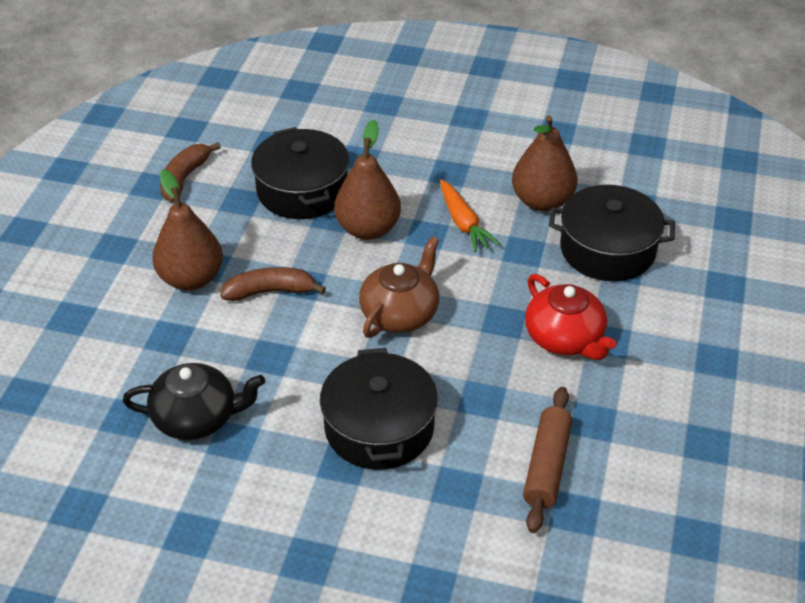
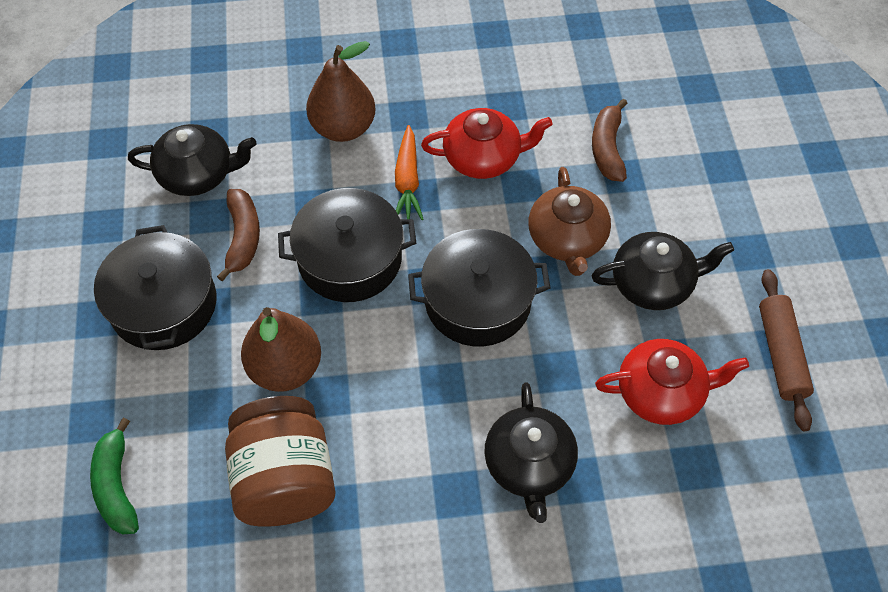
black teapot: [123,363,265,440] = 1 -> [128,124,256,196] [484,383,578,523] [591,232,734,310] = 3
brown jar: none = 0 -> [225,396,335,527] = 1
brown pear: [152,169,223,291] [334,120,401,240] [512,115,577,211] = 3 -> [241,307,321,392] [306,41,375,142] = 2
green banana: none = 0 -> [90,418,139,535] = 1
red teapot: [525,274,616,360] = 1 -> [421,108,553,179] [595,339,749,425] = 2

